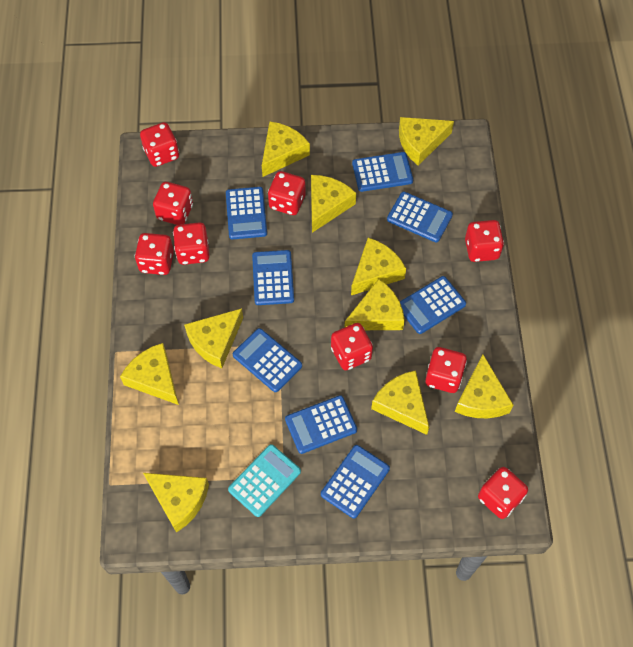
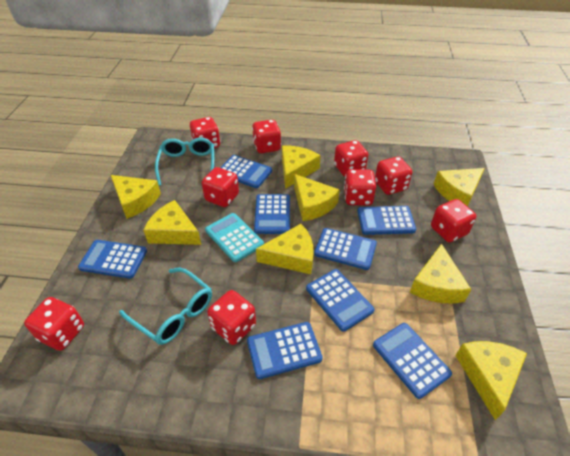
turquoise glasses: none = 0 -> [119,268,212,345] [155,138,214,186] = 2
yellow cheese: [120,343,179,405] [143,473,209,533] [184,308,243,368] [262,121,310,177] [311,175,356,233] [344,279,405,330] [351,238,406,295] [371,370,429,435] [399,117,454,166] [455,354,513,418] = 10 -> [111,175,161,219] [143,200,201,245] [256,224,314,274] [282,146,321,189] [294,174,340,221] [410,244,471,304] [433,168,485,206] [455,341,527,420] = 8

